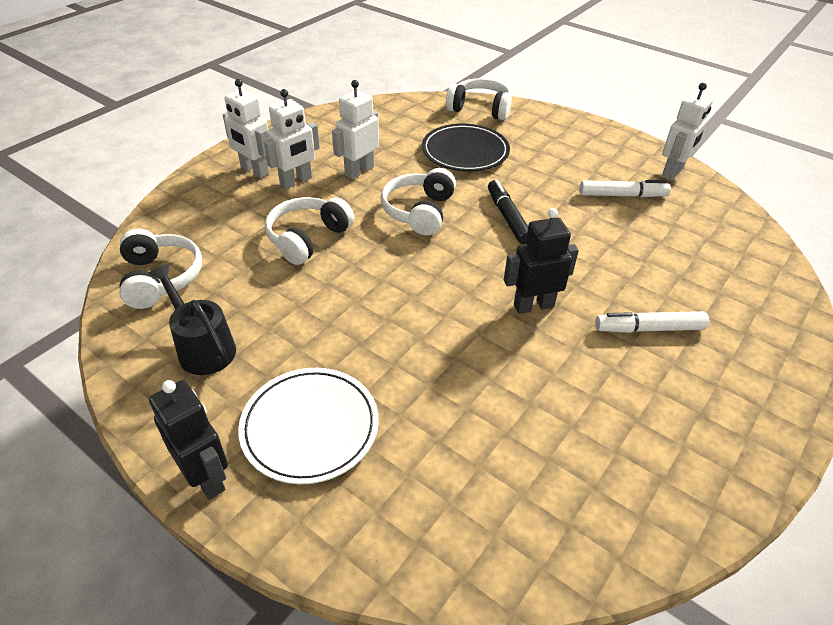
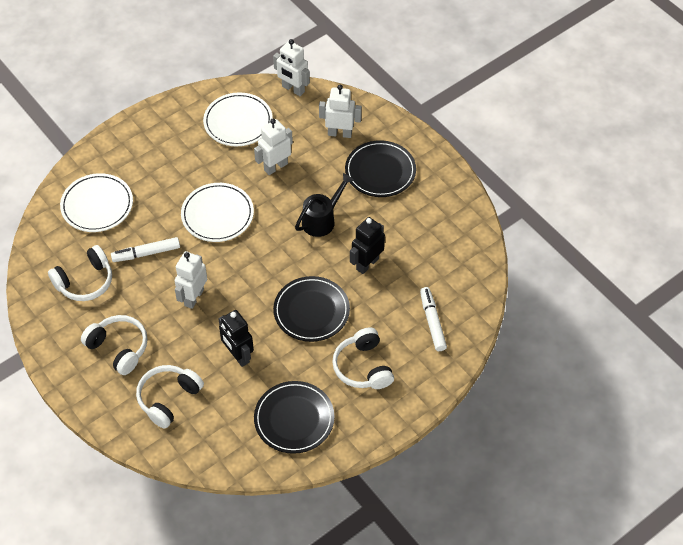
black marker: [488,180,528,244] = 1 -> none = 0
black plate: [422,124,510,171] = 1 -> [254,381,335,454] [273,276,350,342] [345,140,416,197] = 3
white plate: [238,368,379,484] = 1 -> [60,173,133,232] [181,183,254,242] [203,92,273,146] = 3

